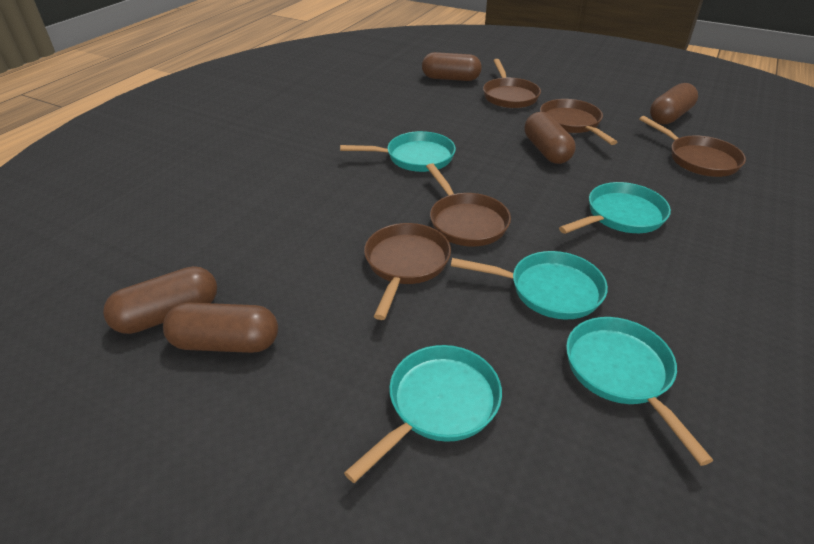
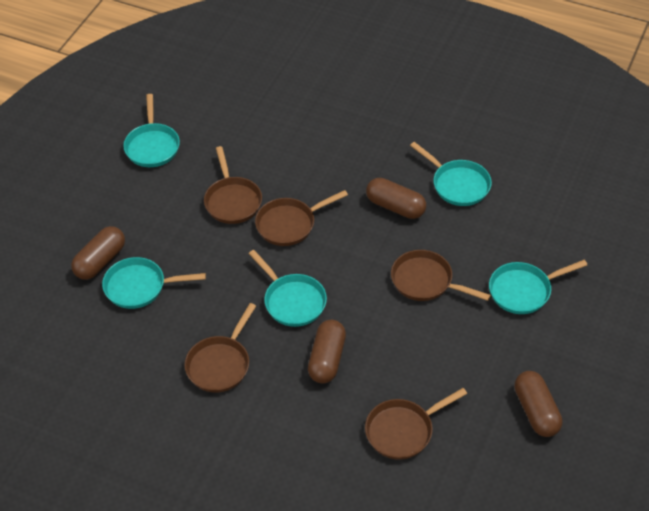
brown capsule: [103,266,217,334] [163,303,278,353] [422,52,482,81] [525,112,576,164] [650,83,698,125] = 5 -> [71,226,125,280] [308,320,346,383] [366,178,426,219] [514,371,562,437] = 4

